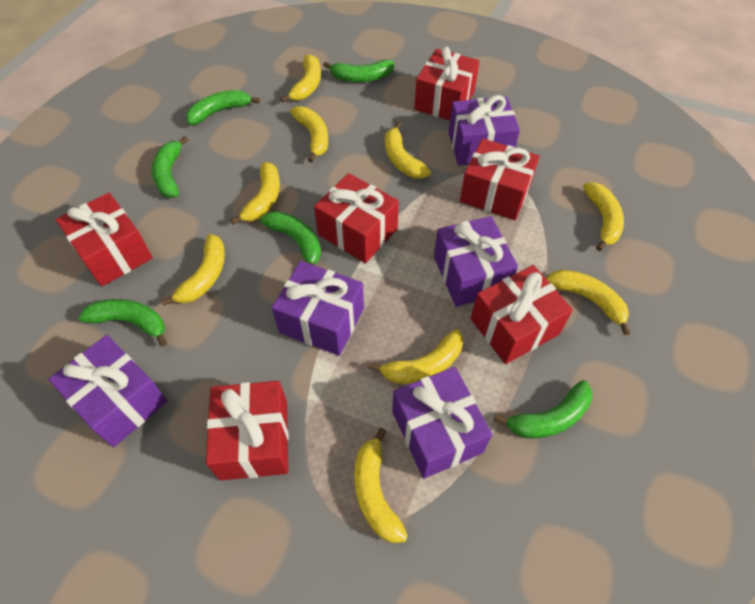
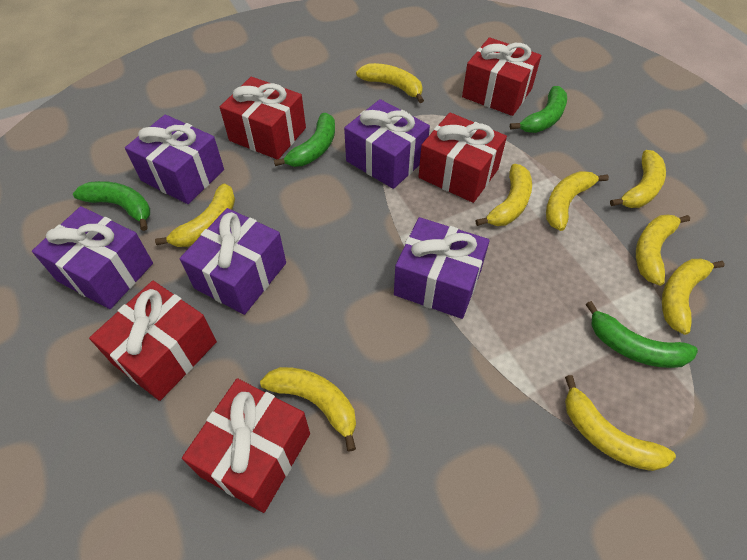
green banana: [78,299,167,347] [152,136,188,198] [186,90,260,125] [260,211,321,265] [323,59,394,82] [494,380,592,439] = 6 -> [73,181,150,231] [274,113,335,167] [510,86,567,133] [586,301,698,368] = 4
red gift: [56,193,153,286] [206,381,289,481] [314,173,399,263] [414,47,480,120] [460,138,540,220] [471,265,573,364] = 6 -> [89,281,217,401] [182,378,310,513] [220,77,306,159] [419,113,507,203] [462,37,541,116] = 5

